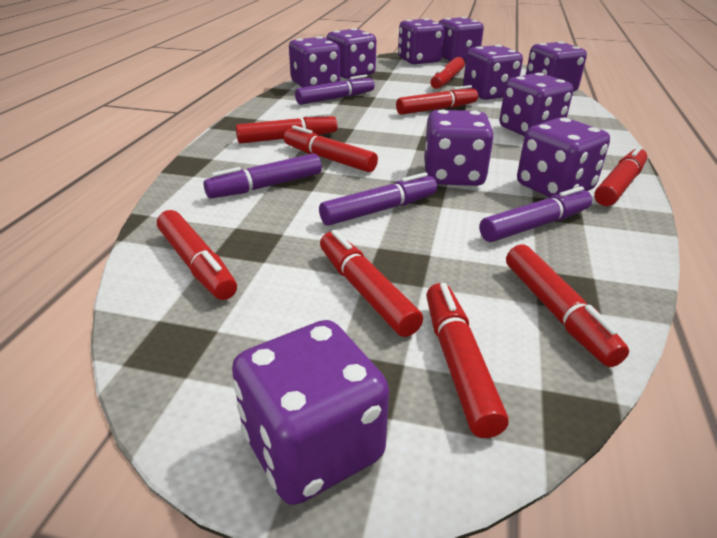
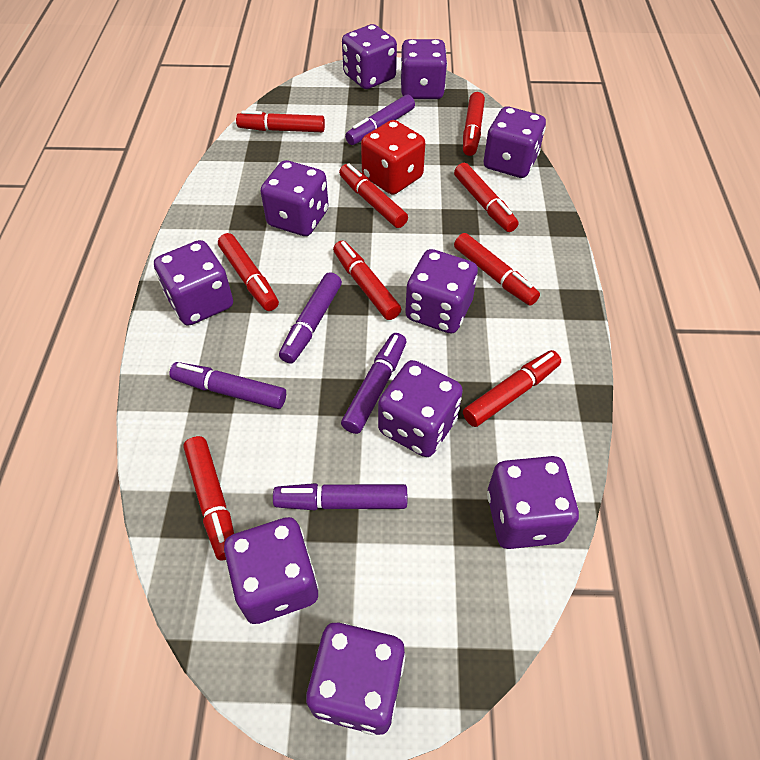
purple marker: [203,153,322,199] [295,75,374,105] [319,172,437,226] [479,186,592,242] = 4 -> [169,362,286,409] [273,483,407,510] [279,272,342,364] [341,333,407,434] [345,94,415,145] = 5
red dice: none = 0 -> [361,120,425,195] = 1

